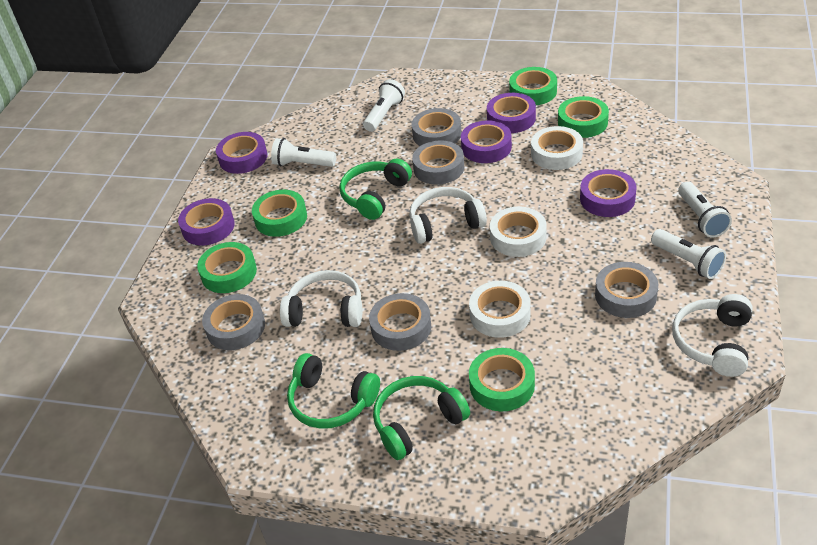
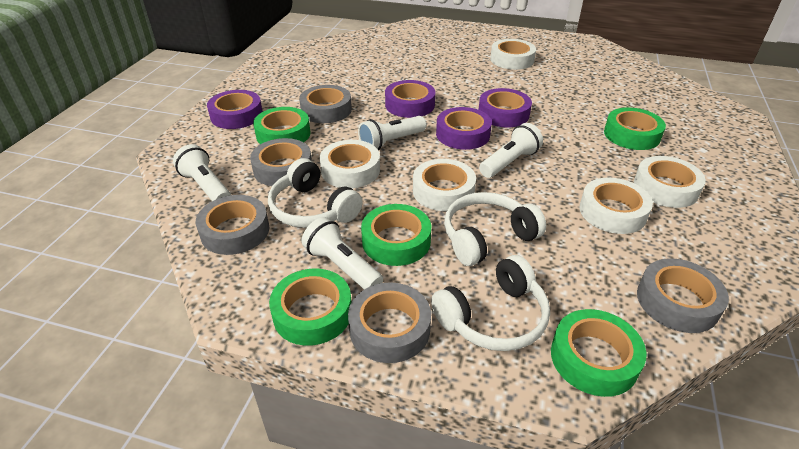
green headphones: [287,353,380,429] [339,158,412,220] [373,376,470,460] = 3 -> none = 0
purple tape: [178,198,235,246] [216,132,268,174] [461,120,512,163] [487,93,536,133] [580,169,636,217] = 5 -> [207,90,263,129] [385,80,436,118] [436,107,492,150] [479,88,532,127] = 4
white tape: [469,281,531,338] [490,207,547,257] [531,126,583,170] = 3 -> [320,140,380,188] [413,159,476,211] [490,39,536,70] [580,178,653,234] [634,156,706,208] = 5

